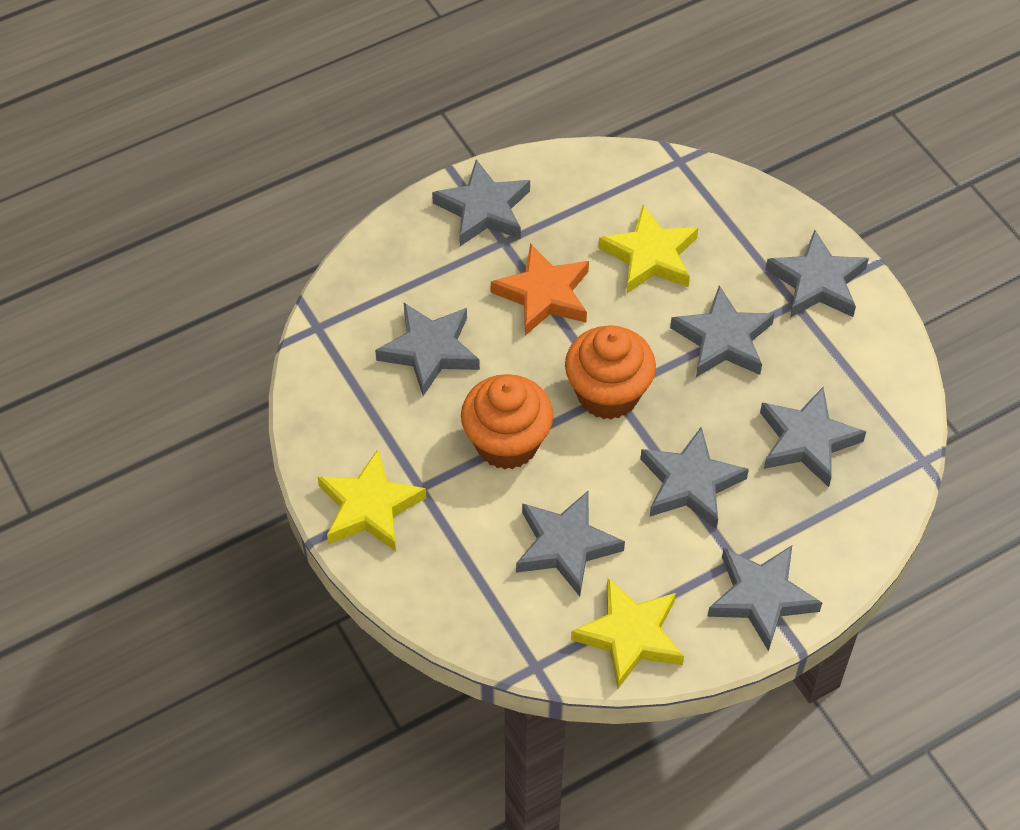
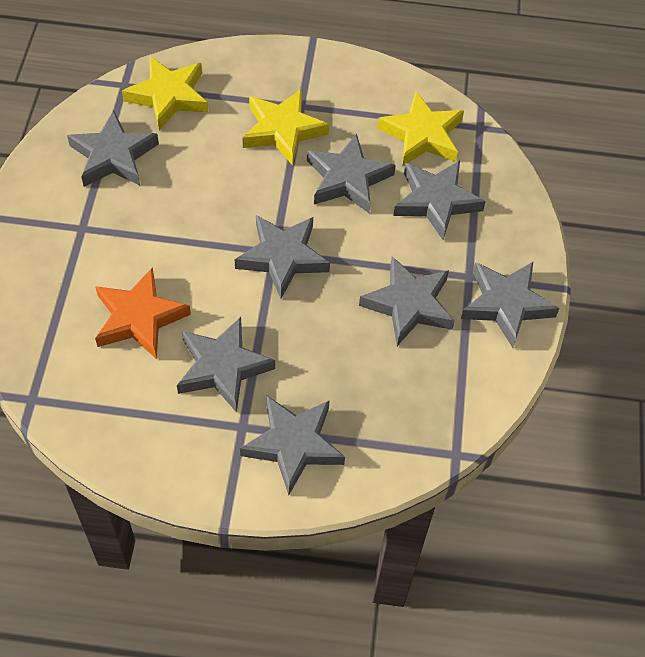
orange cupcake: [461,374,553,470] [565,326,656,420] = 2 -> none = 0

